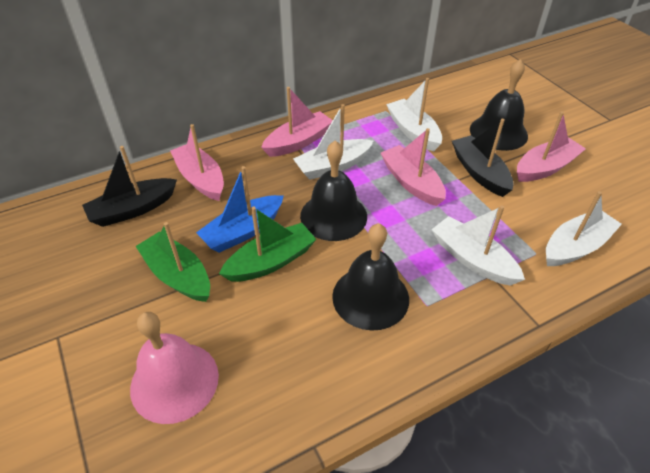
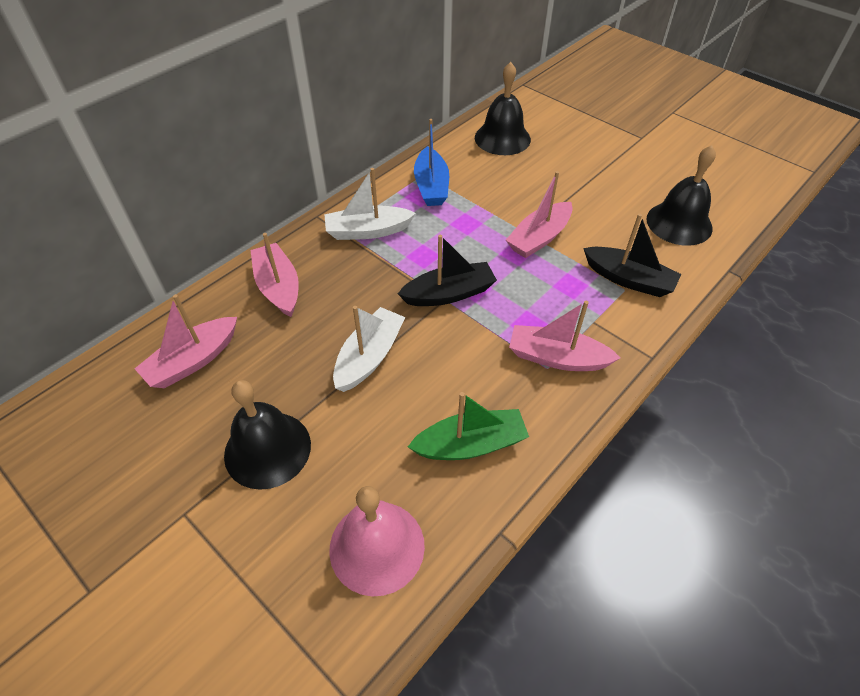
green boat: [136,222,210,302] [219,206,316,282] = 2 -> [408,392,529,460] = 1
white boat: [293,104,373,180] [386,78,442,151] [431,206,525,286] [546,191,622,266] = 4 -> [324,168,416,240] [333,306,405,392] = 2

